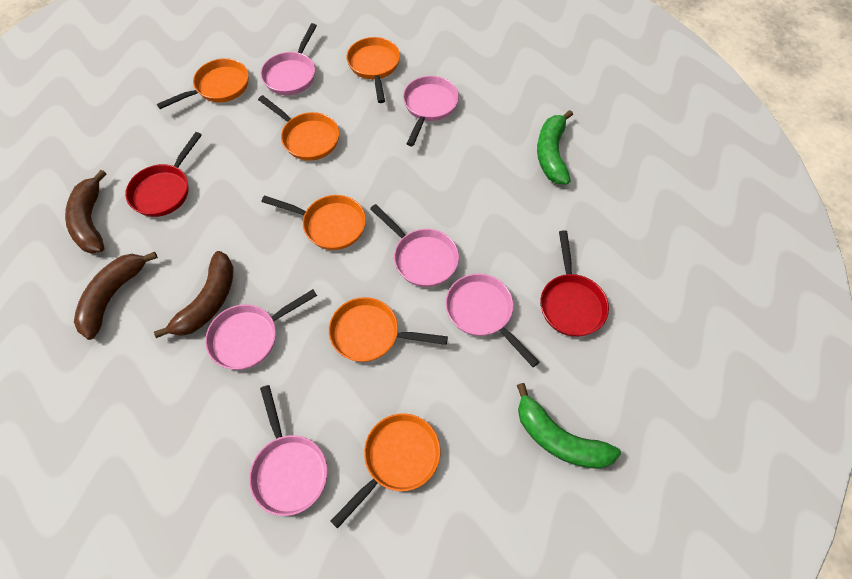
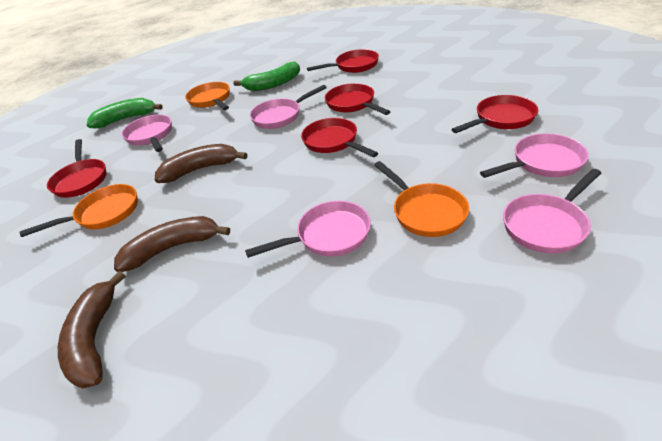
orange pan: [157,58,249,109] [258,95,339,161] [261,195,366,250] [329,297,448,362] [330,413,441,529] [347,37,400,103] = 6 -> [20,184,138,237] [185,82,230,110] [374,161,469,237] = 3
pink pan: [205,289,317,370] [249,385,328,516] [261,23,317,95] [370,204,459,287] [403,76,459,146] [445,274,539,367] = 6 -> [122,115,172,152] [245,201,371,258] [250,85,327,129] [480,133,589,178] [503,169,601,253] = 5
red pan: [125,132,202,217] [540,230,609,337] = 2 -> [47,139,107,198] [301,118,378,157] [307,49,379,73] [325,83,391,115] [451,95,538,133] = 5

